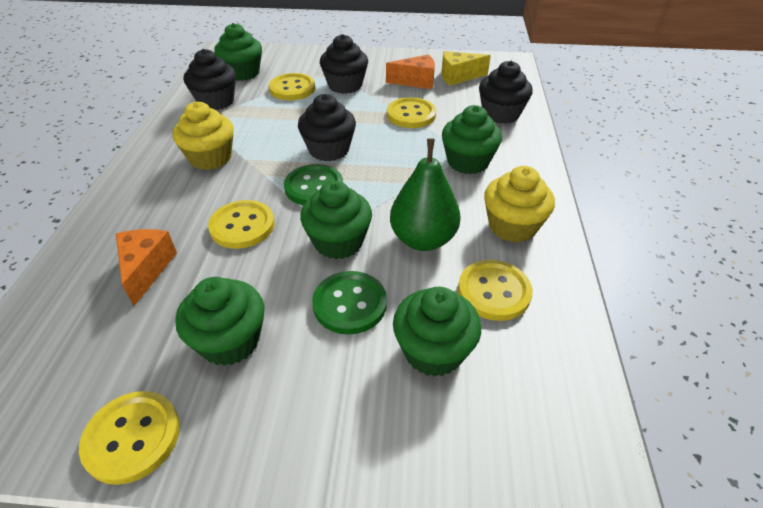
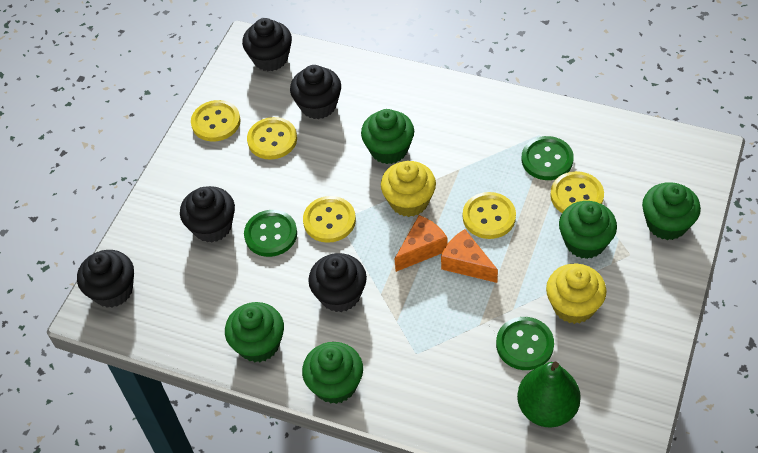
black cupcake: [184,49,236,110] [298,94,356,161] [320,34,368,94] [479,61,533,124] = 4 -> [77,250,134,308] [180,186,235,242] [242,18,292,71] [290,65,341,119] [308,253,367,312] = 5
green button: [284,164,343,205] [312,271,387,335] = 2 -> [244,210,297,257] [496,317,554,370] [522,136,574,180] = 3
yellow cheese: [441,51,491,86] = 1 -> none = 0

